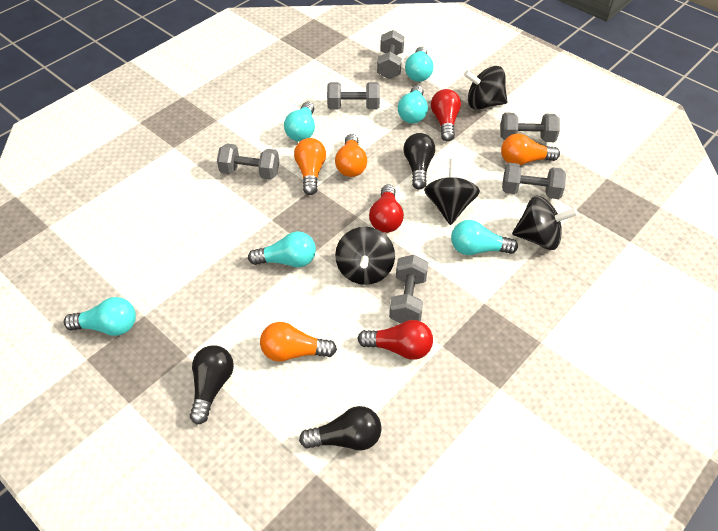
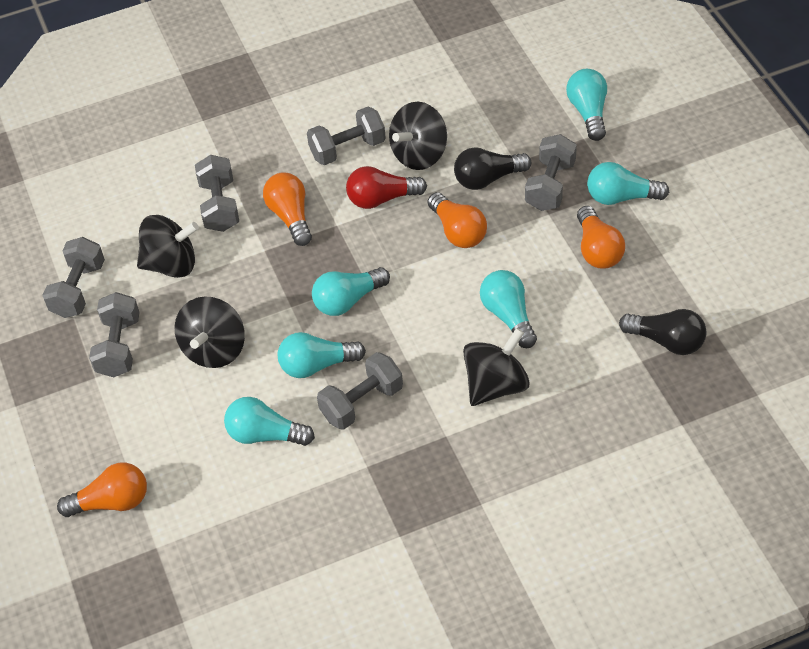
black light bulb: [190,345,234,425] [299,406,382,450] [403,133,435,190] = 3 -> [454,147,531,190] [619,309,706,355] = 2
red light bulb: [357,320,433,360] [369,184,404,233] [431,89,461,142] = 3 -> [346,166,427,209] = 1

